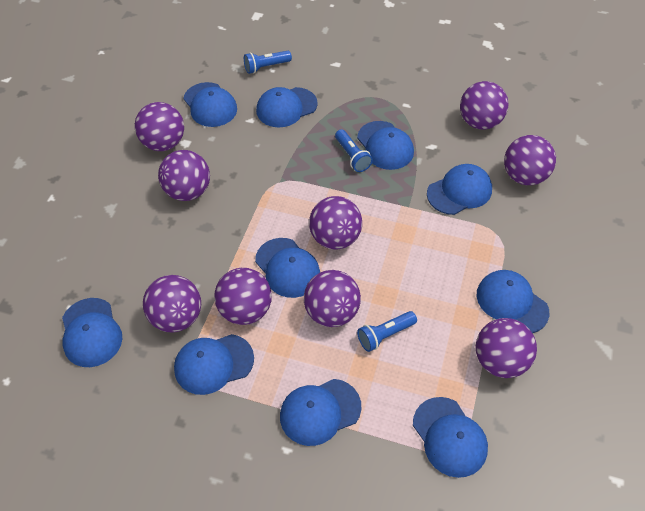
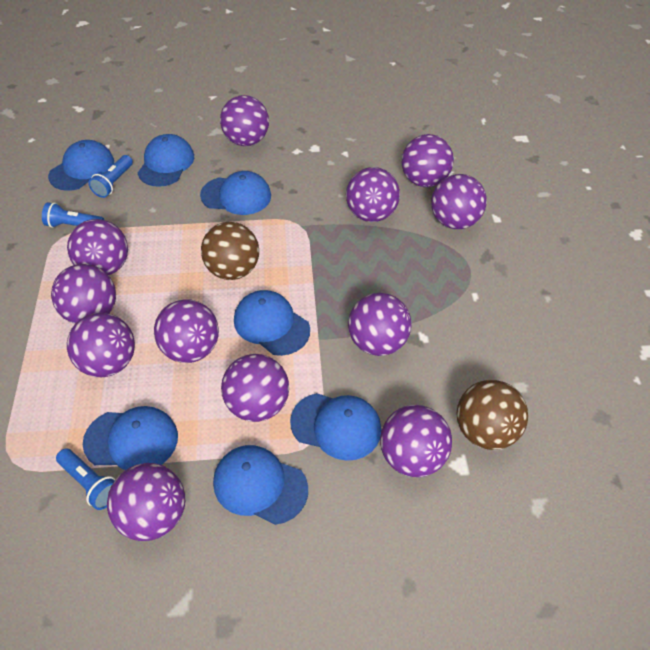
blue cap: [62,298,122,367] [174,334,254,395] [183,82,237,127] [255,238,320,298] [256,87,318,127] [280,379,361,446] [357,121,414,170] [413,397,488,478] [427,164,492,215] [476,270,549,333] = 10 -> [48,140,114,191] [83,406,178,470] [138,134,194,187] [200,171,271,215] [213,445,308,525] [234,290,310,356] [290,393,381,461] = 7
brown ball: none = 0 -> [201,222,259,280] [456,380,528,450] = 2
purple ball: [135,102,184,151] [143,275,201,333] [158,150,210,201] [214,268,272,325] [304,270,361,327] [309,196,362,250] [460,81,508,130] [476,318,537,378] [504,135,556,185] = 9 -> [51,264,116,324] [67,219,128,275] [67,313,135,377] [107,463,185,541] [154,299,219,363] [220,95,269,146] [221,354,289,422] [346,167,400,222] [348,293,412,356] [380,405,452,477] [401,134,454,187] [431,174,487,229] = 12

